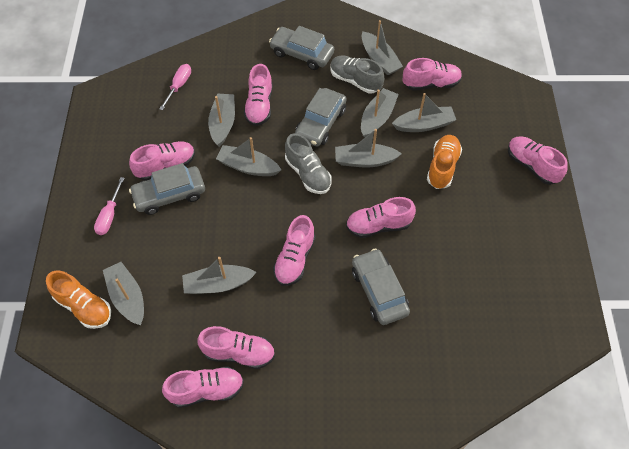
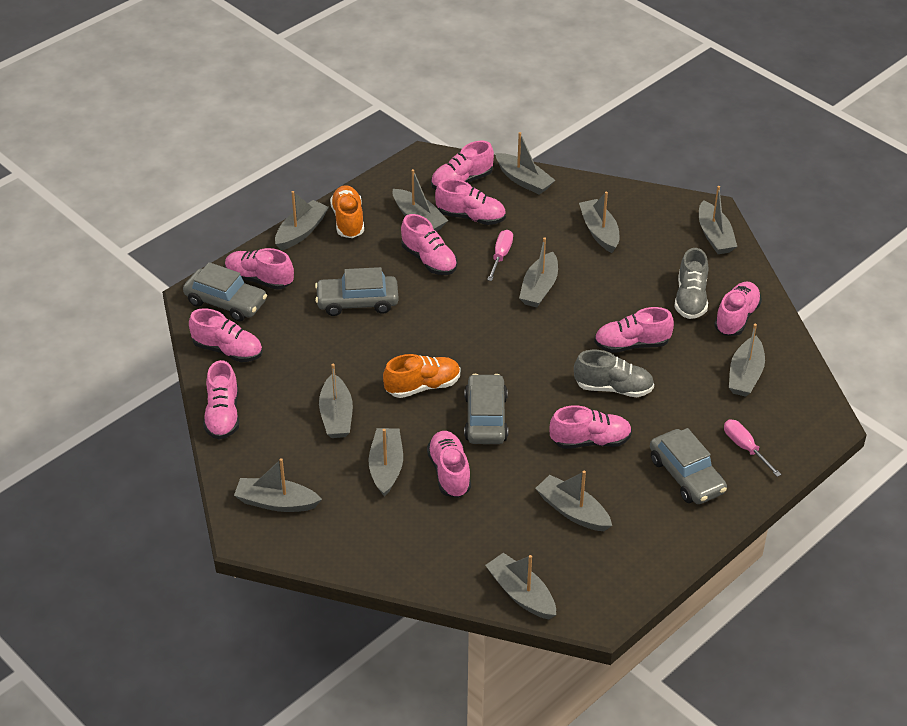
grey boat: [103,262,144,325] [182,257,257,294] [208,94,235,147] [216,137,281,176] [335,129,402,167] [361,88,399,138] [362,20,403,75] [392,93,456,132] = 8 -> [234,458,322,512] [275,191,329,250] [319,364,353,438] [369,428,403,497] [393,169,448,231] [485,553,556,619] [495,132,556,195] [519,237,558,307] [535,471,612,531] [579,192,619,253] [699,186,737,254] [729,324,765,397] = 12
pink shoe: [129,141,195,181] [162,366,244,408] [197,326,275,369] [244,64,273,126] [273,215,315,286] [346,197,416,238] [403,58,462,91] [508,136,568,185] = 8 -> [189,308,263,362] [203,360,239,440] [225,248,294,290] [401,214,457,275] [427,431,471,498] [431,141,494,189] [435,179,506,225] [549,405,632,449] [594,307,674,353] [714,282,762,336] = 10

